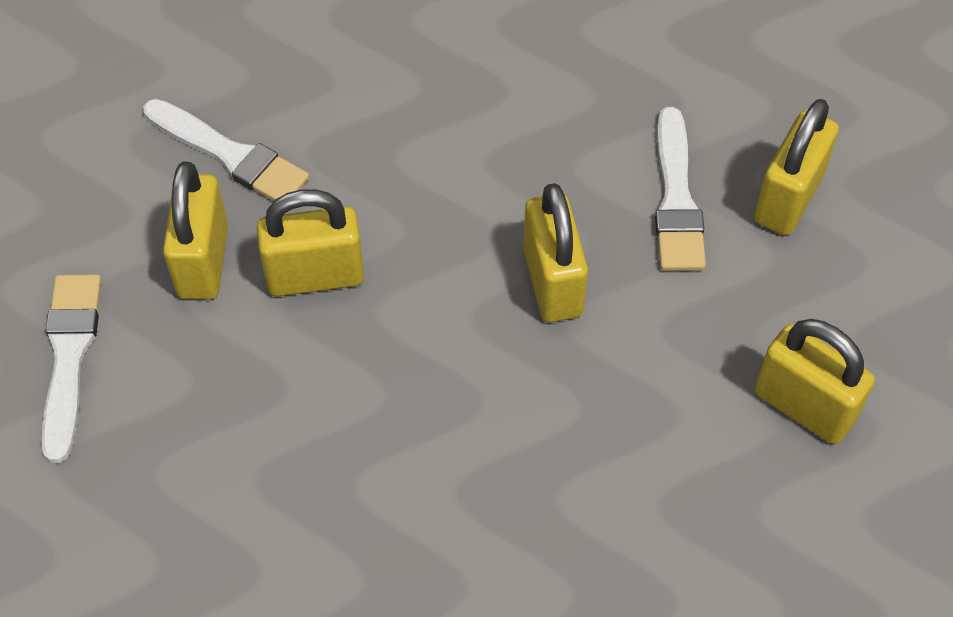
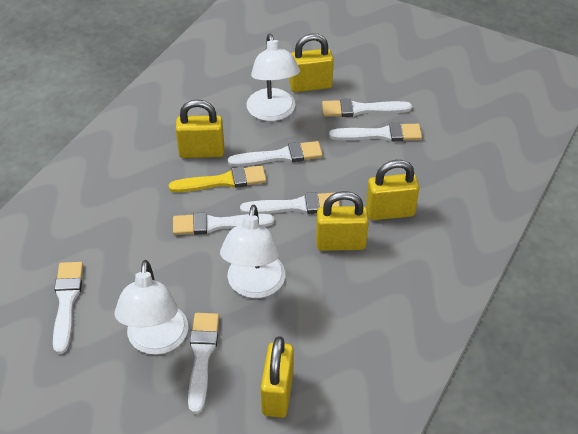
white brush: [41,275,101,463] [143,99,309,201] [655,107,706,270] = 3 -> [53,262,83,354] [173,212,274,235] [188,313,219,414] [228,141,323,167] [240,192,340,214] [322,99,412,117] [329,123,422,142] = 7
white lamp: none = 0 -> [115,260,188,355] [220,205,285,298] [246,33,300,121] = 3
yellow brush: none = 0 -> [169,165,267,192] = 1

